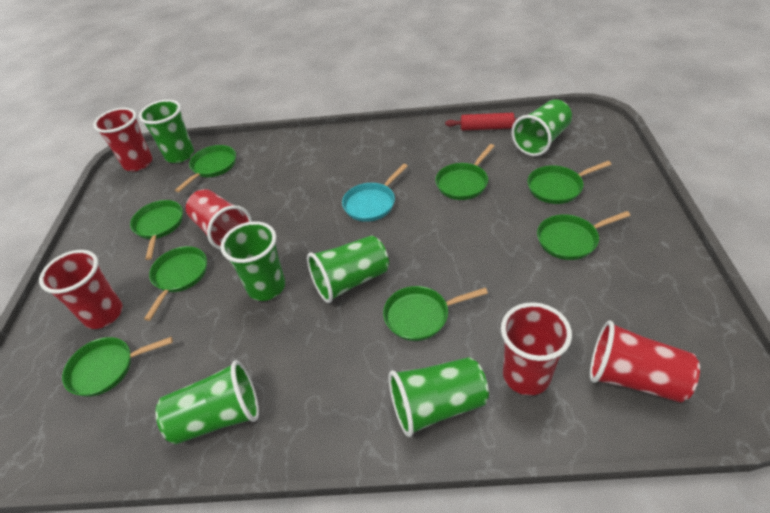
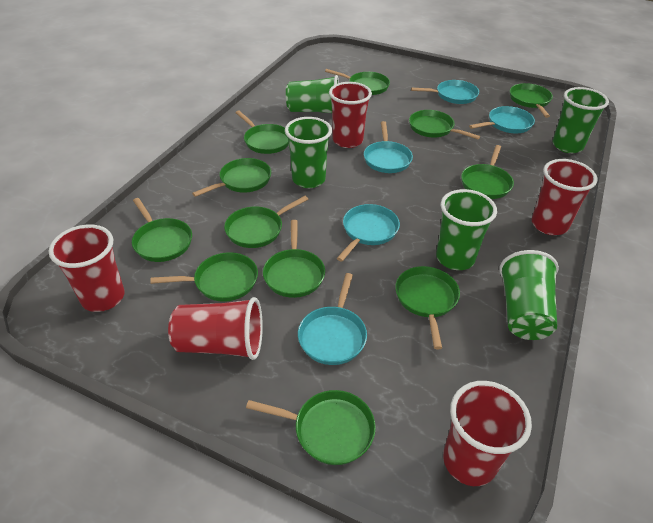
green cup: [139,99,194,163] [155,360,259,444] [220,221,285,301] [307,236,389,303] [389,357,489,437] [511,99,572,156] = 6 -> [285,117,332,188] [286,75,339,113] [436,189,497,270] [499,250,559,340] [553,87,609,153] = 5
green pan: [62,337,173,397] [130,200,183,260] [144,246,207,321] [175,145,236,192] [383,286,488,341] [435,144,495,200] [527,161,612,204] [537,211,631,260] = 8 -> [132,198,192,262] [150,252,258,302] [192,158,271,197] [224,196,308,248] [235,111,289,154] [246,390,376,465] [263,220,325,298] [325,69,390,95] [395,266,460,349] [409,110,480,139] [461,145,514,199] [510,83,553,118] = 12
red rolling pin: [445,113,518,131] = 1 -> none = 0
turquoise pan: [342,164,408,222] = 1 -> [298,273,367,365] [337,204,400,262] [364,121,413,173] [411,80,479,104] [469,106,535,133] = 5

